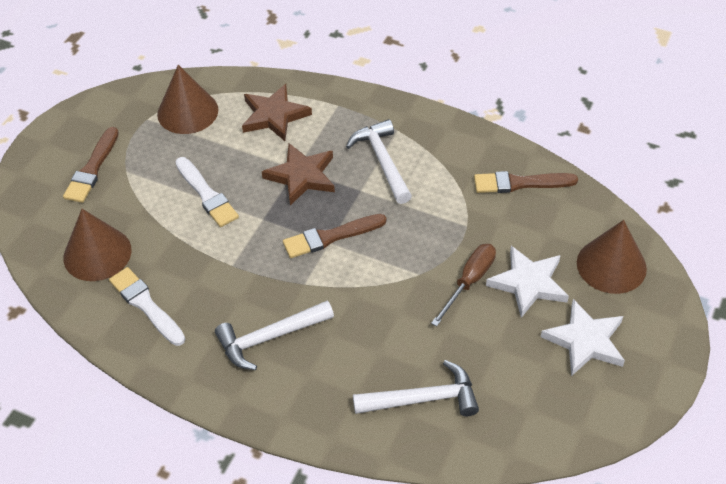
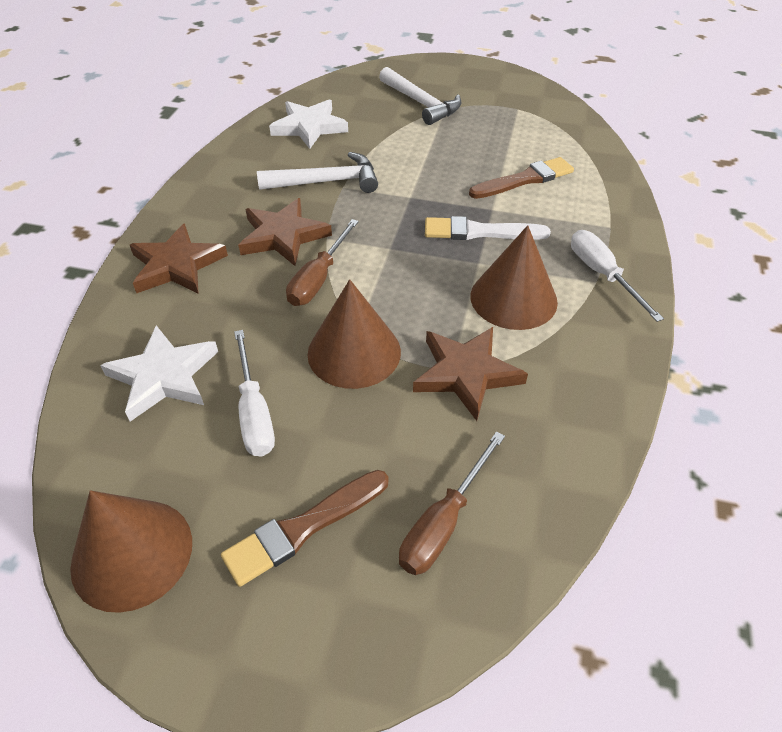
brown brush: [63,127,119,203] [283,214,387,258] [474,171,578,193] = 3 -> [221,470,388,587] [469,157,574,199] = 2
brown screwdriver: [431,244,496,326] = 1 -> [286,219,359,306] [399,432,505,575] = 2
brown star: [242,84,312,141] [262,143,335,206] = 2 -> [130,224,228,294] [238,198,332,266] [413,327,528,421] = 3
white brush: [109,267,185,346] [175,157,239,227] = 2 -> [425,216,551,240] = 1
white hammer: [215,301,334,370] [346,119,412,204] [353,360,479,416] = 3 -> [257,152,378,193] [379,67,462,125] = 2
white screwdriver: none = 0 -> [234,330,275,456] [571,230,664,322] = 2

